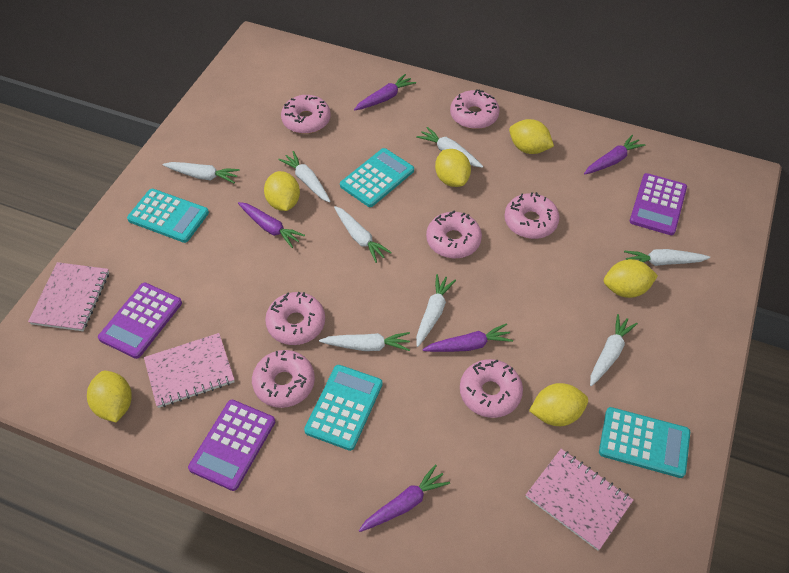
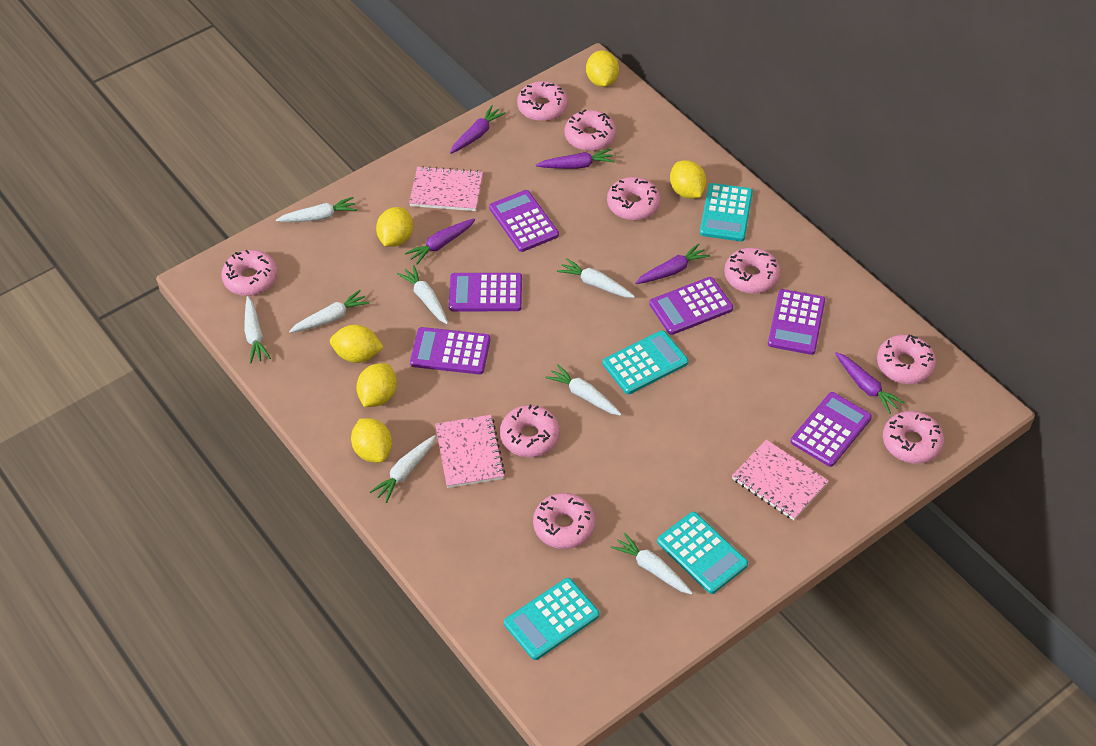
pink donut: [252,350,315,408] [265,292,325,345] [281,95,331,134] [426,211,482,259] [450,89,500,129] [460,359,523,418] [504,192,560,239] = 7 -> [221,250,278,296] [500,404,560,457] [517,81,568,121] [533,493,595,549] [565,109,616,151] [607,177,661,220] [724,248,780,294] [877,335,936,384] [883,411,944,464] = 9
purple calculator: [98,283,182,359] [188,400,275,491] [629,173,687,235] = 3 -> [410,327,491,374] [449,273,522,311] [489,190,559,252] [649,277,733,335] [768,289,825,355] [791,392,872,467] = 6

